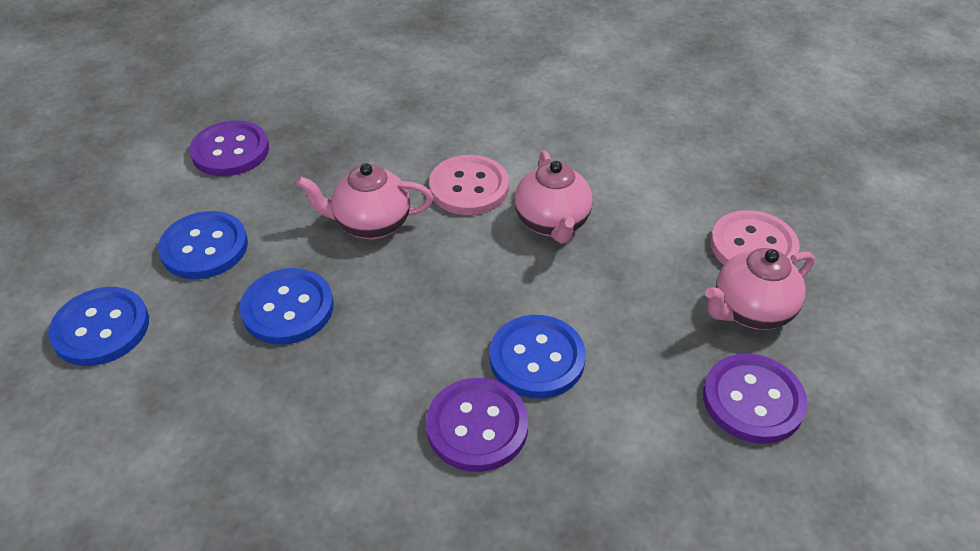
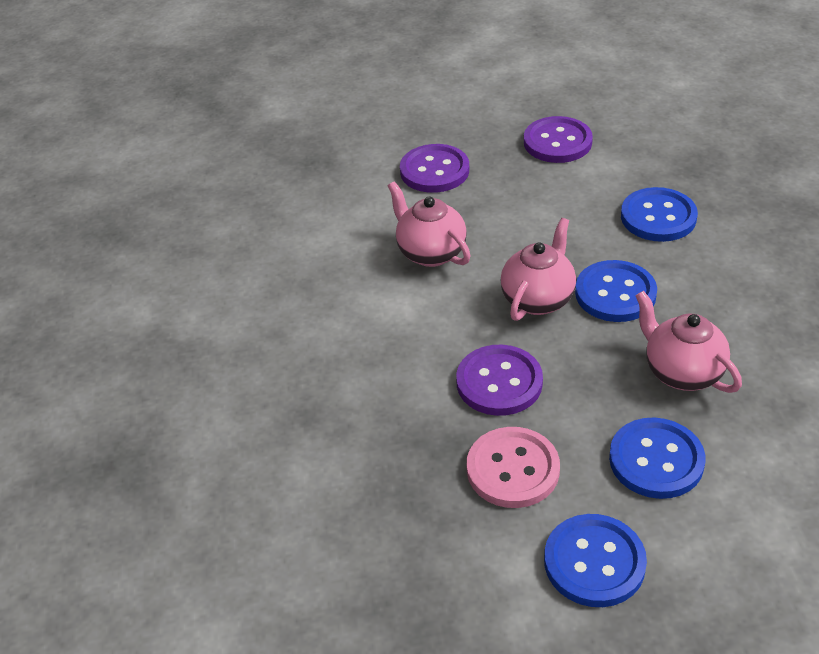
pink button: [429,155,509,215] [711,210,800,265] = 2 -> [466,427,560,508] = 1

